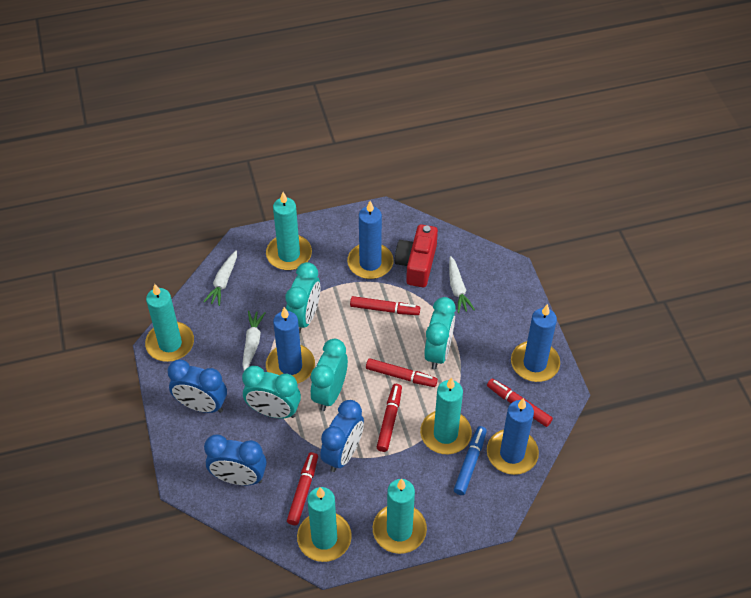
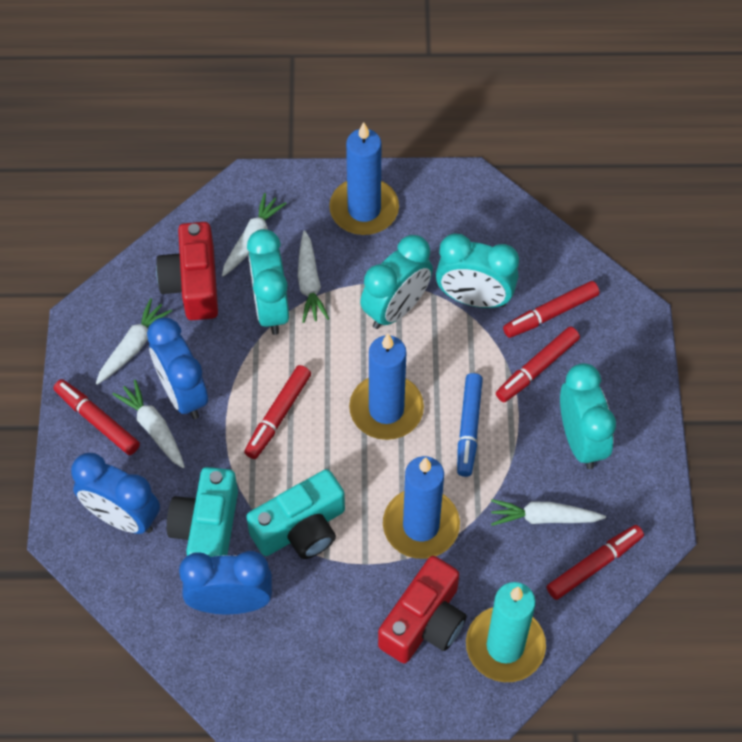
blue candle: [266,307,315,384] [347,201,394,279] [487,398,539,475] [511,304,560,382] = 4 -> [329,122,399,235] [349,334,424,440] [383,456,460,559] = 3
red camera: [395,224,438,287] = 1 -> [156,222,218,320] [378,556,467,663] = 2
turquoise camera: none = 0 -> [167,467,238,557] [246,469,345,559] = 2
turquoise candle: [145,284,194,362] [266,192,312,270] [297,487,352,562] [373,479,427,554] [420,377,472,454] = 5 -> [466,582,546,682] = 1
white carrot: [203,250,237,306] [242,311,266,370] [449,256,475,313] = 3 -> [96,298,172,385] [113,379,185,468] [222,193,287,277] [298,231,329,323] [491,499,606,526] = 5

